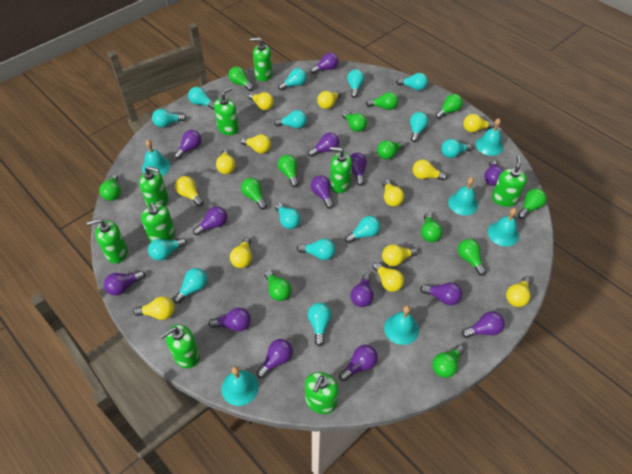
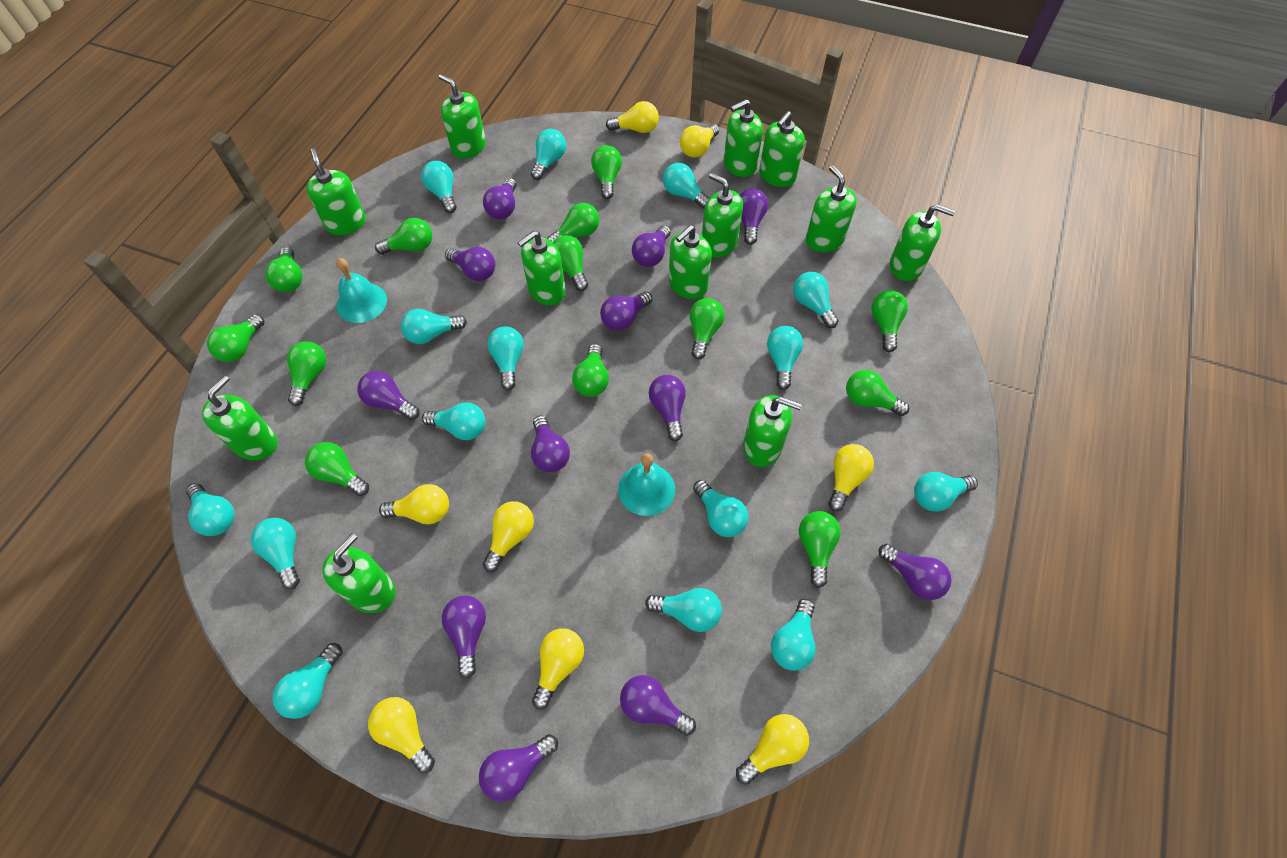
green soap dispenser: [87,219,128,264] [139,166,168,207] [141,202,175,242] [160,324,200,369] [214,87,239,135] [250,37,272,81] [305,372,338,414] [330,147,352,193] [492,156,527,207] = 9 -> [202,375,277,460] [306,148,366,235] [322,533,395,613] [439,74,486,158] [517,231,566,305] [669,225,712,299] [702,173,743,258] [724,99,763,177] [743,395,802,467] [759,111,805,187] [806,165,857,252] [890,204,955,281] = 12
purple light bulb: [104,271,145,296] [174,130,201,159] [193,206,227,235] [209,308,251,332] [256,339,293,378] [308,133,339,157] [310,53,338,74] [311,175,334,209] [339,345,378,381] [350,152,367,186] [351,273,374,307] [420,282,462,305] [462,311,505,338] [484,160,503,186] = 14 -> [357,371,420,420] [442,596,486,678] [445,247,495,281] [479,734,558,802] [483,178,516,219] [531,415,570,472] [600,291,652,331] [620,675,696,736] [632,225,671,267] [649,375,686,441] [740,188,768,245] [878,544,952,600] = 12
turquoise bell: [142,140,171,176] [221,366,259,406] [384,306,419,345] [448,177,478,215] [476,118,503,156] [488,208,519,247] = 6 -> [336,258,387,323] [618,453,675,516] = 2
turquoise light bulb: [148,238,187,261] [152,109,186,127] [173,268,207,304] [188,87,215,110] [274,110,307,129] [275,203,301,229] [278,68,307,91] [297,238,335,260] [308,303,331,346] [345,216,380,243] [347,69,364,98] [396,73,428,90] [410,112,428,142] [441,139,472,158] = 14 -> [186,483,235,536] [251,518,300,589] [272,643,343,719] [401,309,467,344] [421,161,456,213] [422,402,486,440] [487,327,524,390] [531,129,566,180] [645,588,722,632] [663,163,709,209] [693,480,748,537] [767,326,803,390] [771,599,816,671] [793,272,839,328] [914,472,978,512] = 15
yellow light bulb: [133,296,174,320] [175,176,204,206] [216,149,236,174] [230,237,252,268] [240,134,271,153] [248,92,274,110] [317,91,342,109] [373,262,404,292] [382,180,404,207] [382,244,418,266] [413,160,447,181] [463,114,495,133] [506,277,531,307] = 13 -> [368,697,435,773] [379,484,449,524] [483,501,534,572] [532,628,584,709] [606,101,659,133] [680,124,719,157] [736,714,809,785] [828,444,874,511] = 8

